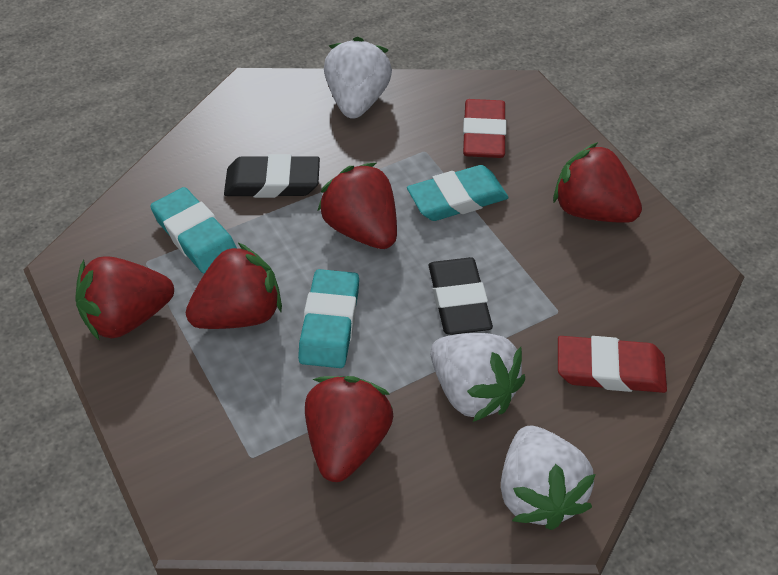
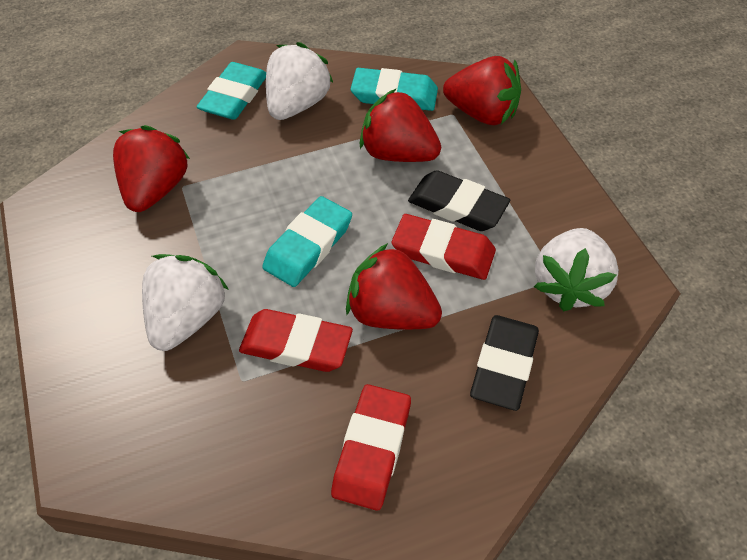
red eraser: [463,99,506,158] [558,336,667,393] = 2 -> [239,309,353,372] [331,384,411,511] [391,214,496,280] = 3
red strawberry: [75,256,174,340] [186,243,282,329] [305,376,393,482] [318,163,397,249] [553,142,642,223] = 5 -> [113,125,190,212] [346,243,442,330] [360,89,441,162] [443,56,521,125] = 4

